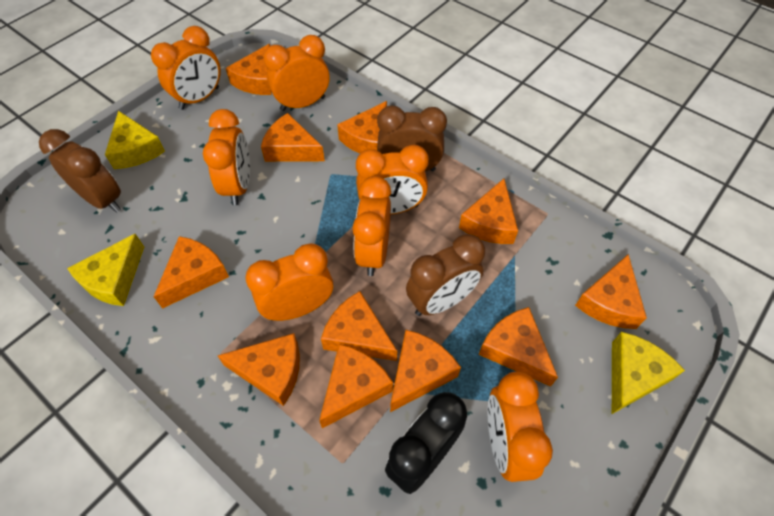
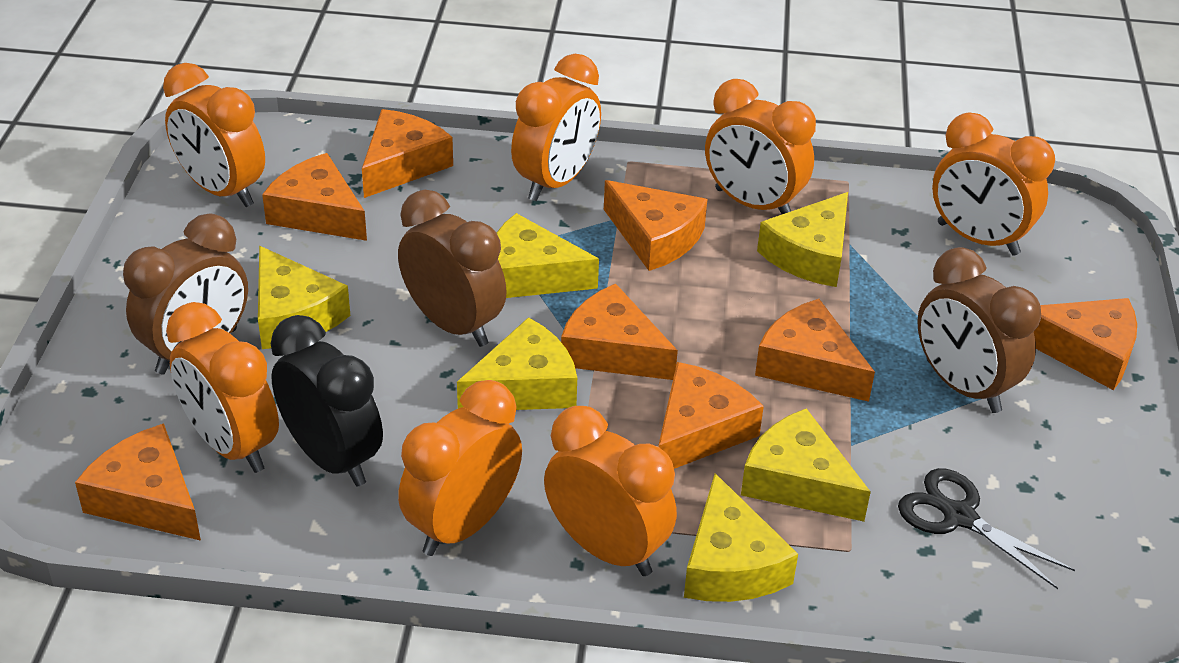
black scissors: none = 0 -> [898,468,1075,589] = 1
orange cheese: [154,236,229,309] [218,333,300,406] [226,44,272,95] [261,113,325,162] [319,344,393,428] [321,291,397,361] [337,101,387,153] [390,330,461,412] [459,179,518,244] [479,307,558,387] [575,254,647,329] = 11 -> [75,423,201,541] [262,153,367,241] [362,109,453,198] [561,284,678,380] [604,180,707,271] [658,362,764,469] [755,299,875,402] [1034,298,1137,390] = 8
yellow cheese: [67,234,144,306] [105,111,165,169] [612,332,685,414] = 3 -> [258,246,350,349] [457,317,577,410] [497,213,599,298] [684,473,798,602] [741,408,871,522] [757,192,848,287] = 6

